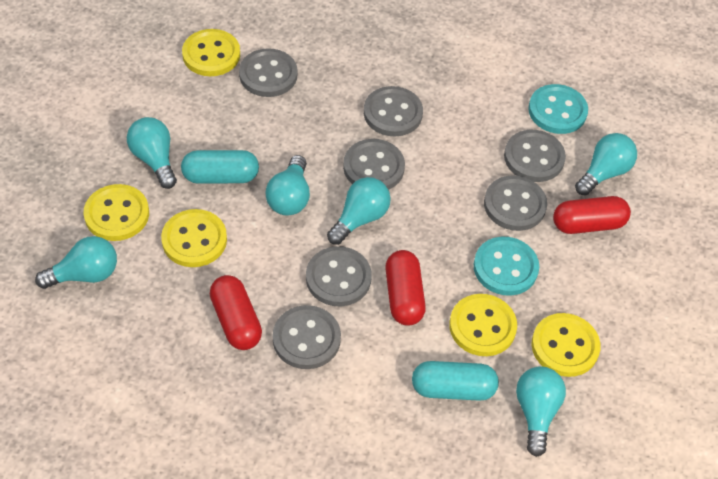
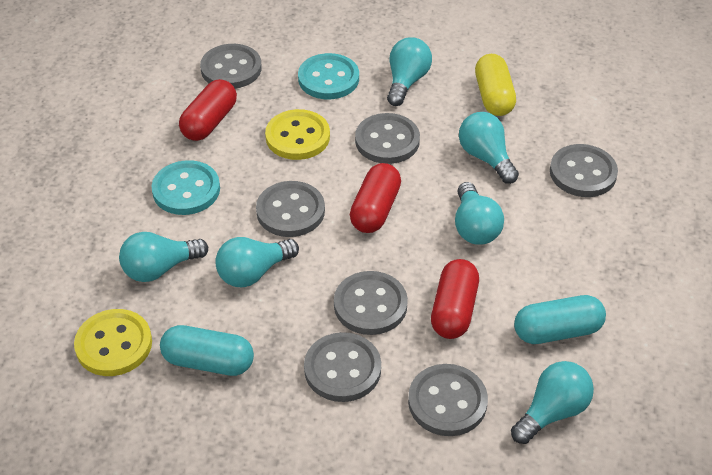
yellow button: [83,184,149,241] [161,209,227,267] [182,29,240,76] [449,294,517,356] [532,313,601,377] = 5 -> [74,309,152,376] [265,109,330,160] = 2
yellow capsule: none = 0 -> [475,54,516,116] = 1

